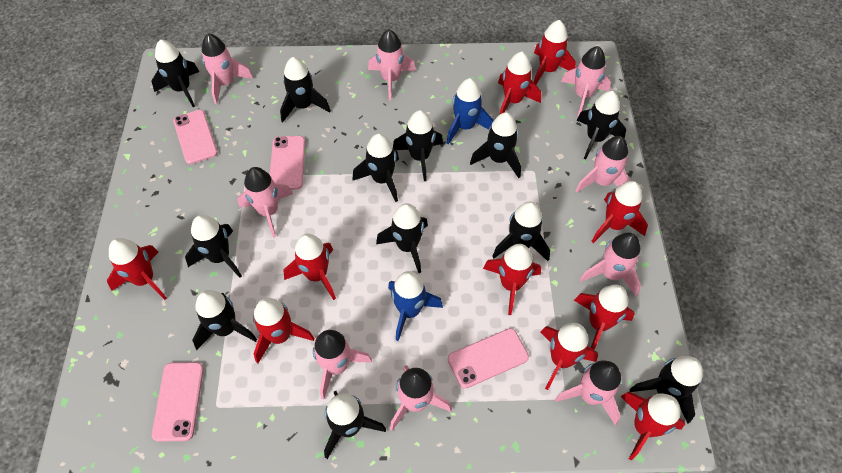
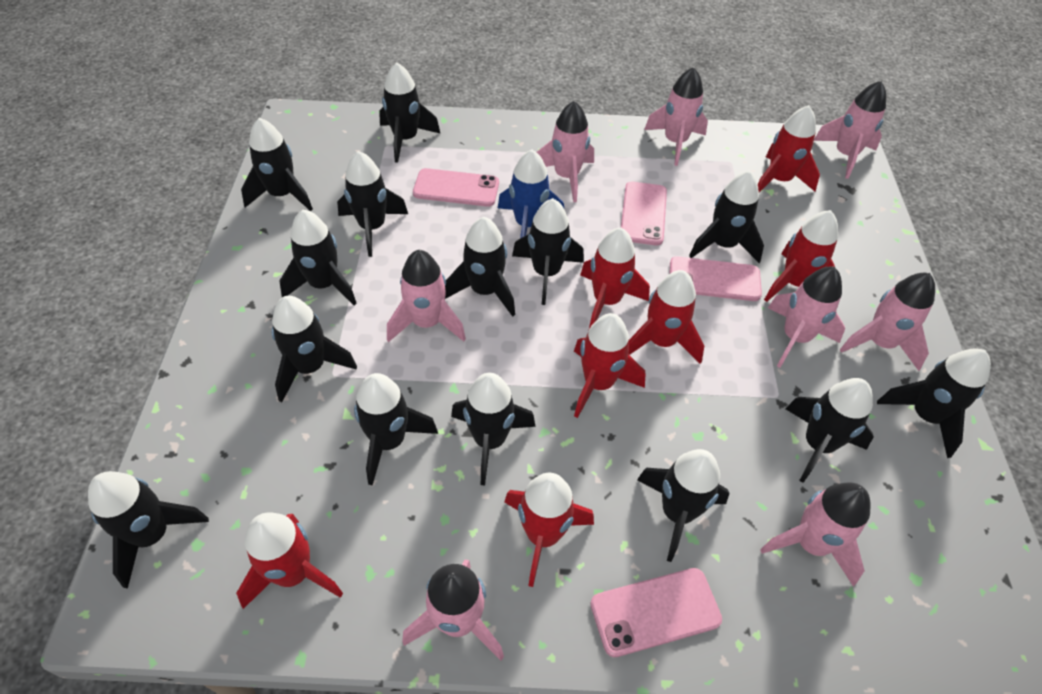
black rocket: [151,39,199,107] [185,215,242,278] [192,290,257,350] [280,57,331,122] [324,391,386,459] [352,133,399,202] [376,203,428,273] [393,110,443,181] [470,112,521,178] [492,202,550,261] [577,91,626,160] [629,356,703,424] = 12 -> [88,471,209,589] [241,118,313,211] [271,296,357,402] [280,210,357,305] [337,151,408,257] [354,373,438,485] [379,63,441,163] [445,217,515,317] [451,373,536,486] [512,198,584,305] [637,449,730,562] [689,171,764,263] [786,378,874,483] [877,348,991,458] = 14
blue rocket: [388,271,443,341] [447,78,494,144] = 2 -> [498,149,564,238] = 1
pink rocket: [202,33,253,104] [238,167,293,238] [313,330,372,400] [368,29,416,101] [390,365,452,431] [555,360,621,425] [561,46,611,116] [575,136,630,193] [580,232,641,297] = 9 -> [387,250,466,342] [402,559,504,661] [537,101,594,202] [644,67,708,166] [760,482,871,587] [768,267,845,368] [814,81,886,179] [840,273,935,371] = 8
red rocket: [107,238,167,300] [253,298,314,364] [284,234,336,300] [483,244,541,315] [498,52,541,115] [534,20,576,85] [540,323,598,390] [574,285,635,350] [592,181,648,243] [620,391,685,461] = 10 -> [236,512,343,609] [504,473,594,587] [574,313,645,418] [580,227,650,329] [629,270,704,364] [758,105,820,192] [764,210,838,302] = 7

